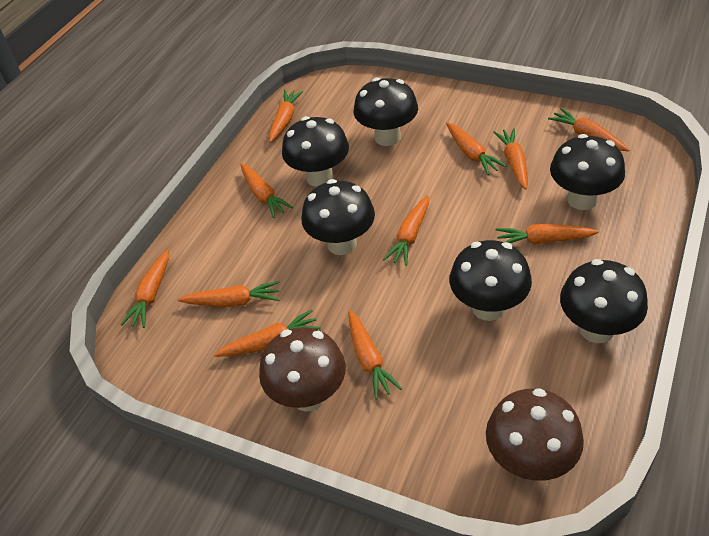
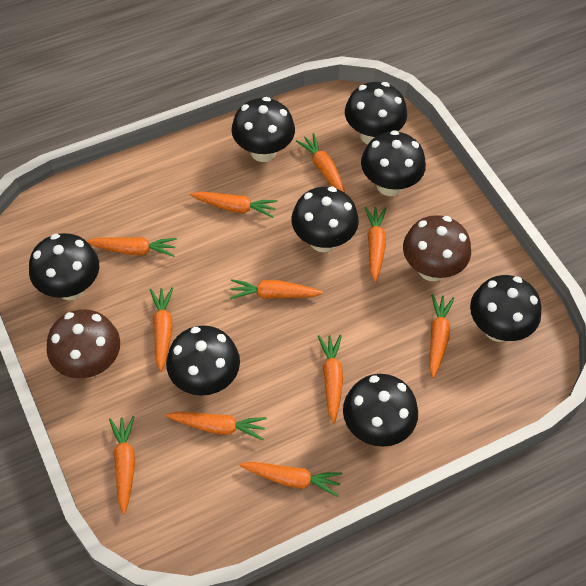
black mushroom: [282,116,349,187] [301,179,375,255] [353,77,418,146] [449,240,532,321] [550,134,625,210] [560,259,648,343] = 6 -> [29,233,99,300] [166,325,240,396] [232,97,295,162] [291,187,359,252] [343,374,418,447] [345,82,407,144] [361,130,426,196] [470,275,542,342] = 8

